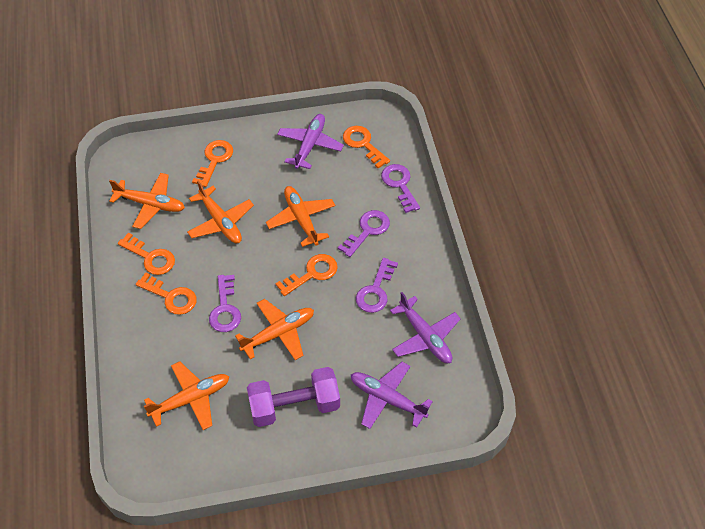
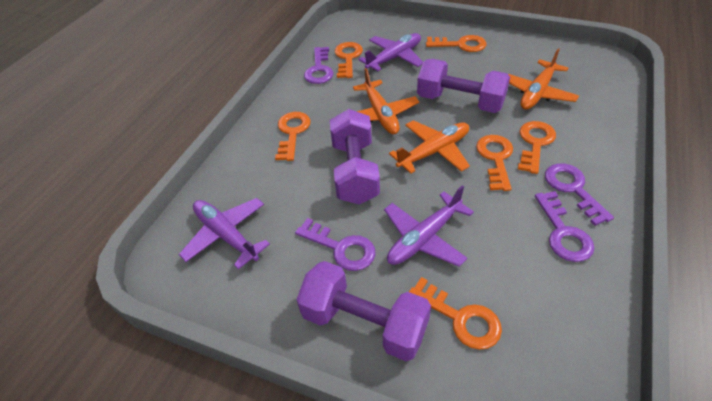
orange key: [118,232,175,275] [136,272,197,315] [192,140,233,187] [275,254,338,296] [343,126,390,169] = 5 -> [275,112,311,161] [335,42,363,78] [409,277,502,350] [426,35,487,52] [476,135,513,191] [518,121,556,174] = 6
orange plane: [109,173,185,229] [144,361,229,430] [187,180,254,243] [235,299,314,360] [266,186,335,247] = 5 -> [353,68,419,134] [389,120,470,173] [508,48,579,110] = 3
purple dumbbell: [247,367,340,427] = 1 -> [296,261,431,361] [330,109,380,205] [417,59,510,113] = 3

